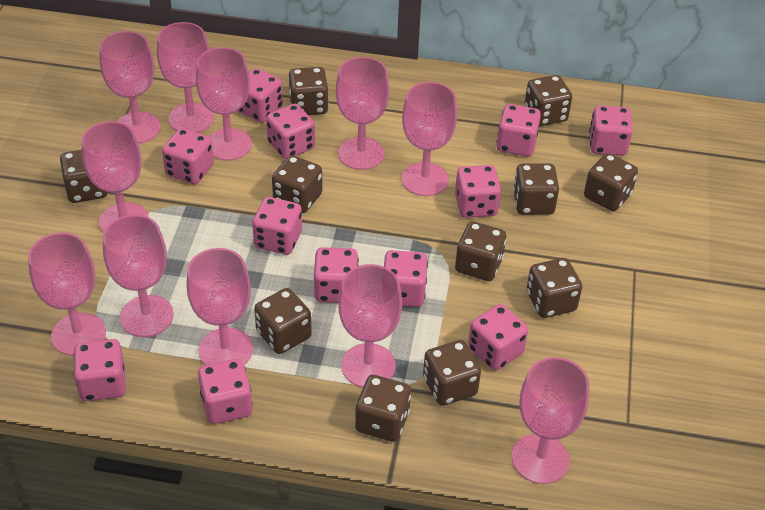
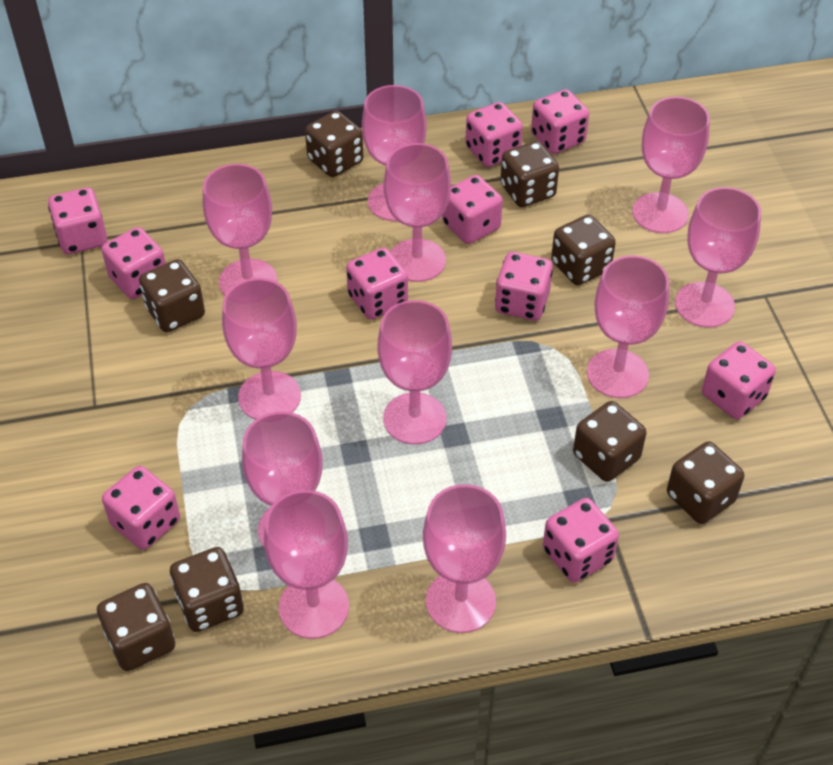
brown dice: [60,150,108,203] [254,288,312,354] [272,155,323,213] [288,67,329,115] [355,375,411,442] [423,340,481,406] [455,221,506,281] [513,164,559,215] [524,75,572,126] [526,258,582,318] [584,153,638,211] = 11 -> [97,583,175,671] [139,259,205,332] [170,547,244,632] [305,111,363,177] [500,141,559,207] [551,215,616,285] [573,401,647,482] [667,441,744,524] = 8
pink dice: [73,339,126,401] [162,128,214,184] [198,359,253,424] [238,68,283,123] [252,197,302,255] [266,104,315,159] [314,247,359,303] [384,250,428,307] [455,165,501,218] [468,304,528,371] [496,104,541,157] [589,105,633,156] = 12 -> [48,187,107,254] [102,227,166,299] [102,466,180,550] [346,247,408,320] [442,175,503,244] [465,102,523,167] [495,252,553,321] [531,89,589,154] [543,498,619,583] [702,341,776,419] = 10

